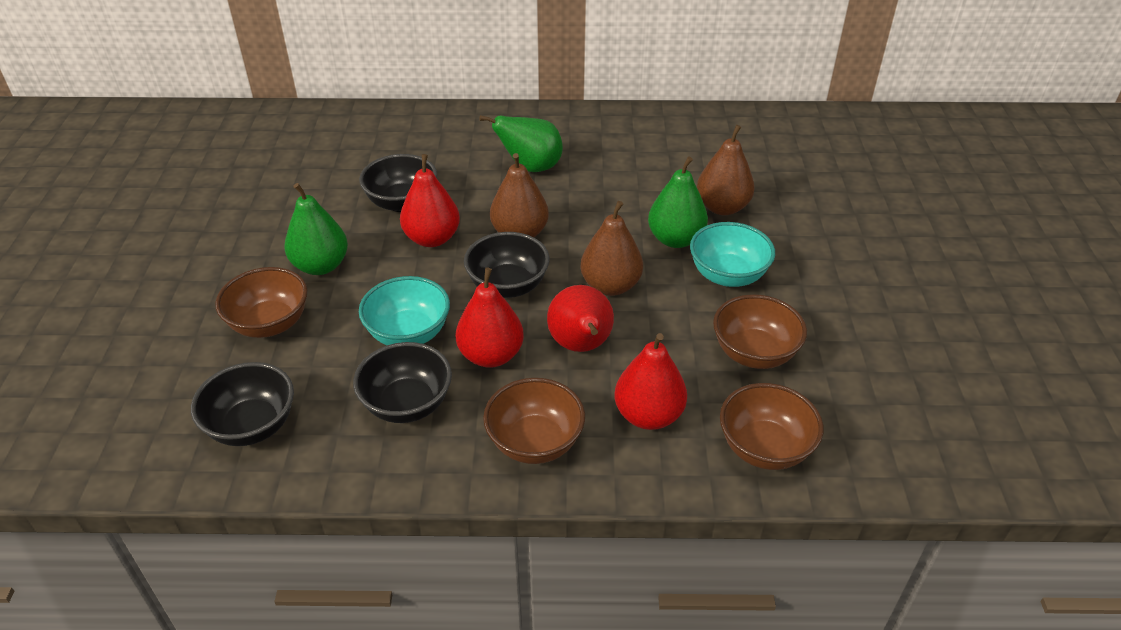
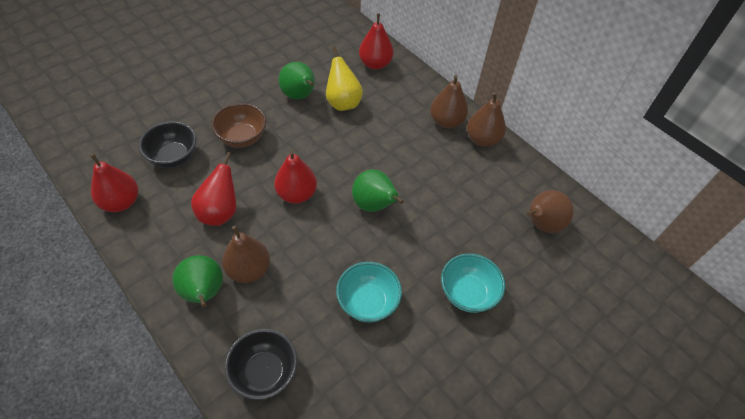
black bowl: [191,362,294,446] [353,342,452,423] [359,154,437,212] [464,232,550,298] = 4 -> [139,121,197,168] [225,329,297,400] = 2
brown bowl: [215,267,308,338] [483,378,585,464] [713,294,807,369] [720,383,824,470] = 4 -> [211,103,266,148] = 1
brown pear: [490,153,549,237] [580,201,643,296] [697,125,755,215] = 3 -> [222,226,270,283] [430,75,468,128] [467,92,506,147] [527,190,574,233] = 4
yellow pear: none = 0 -> [326,47,363,111] = 1

